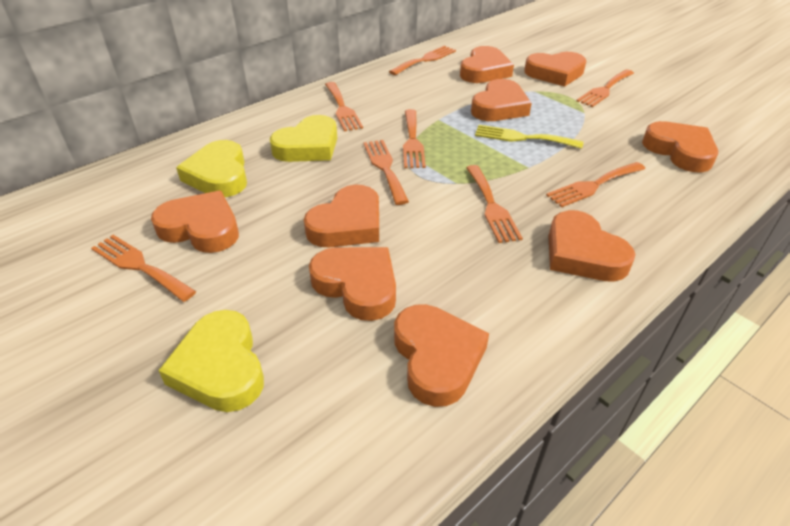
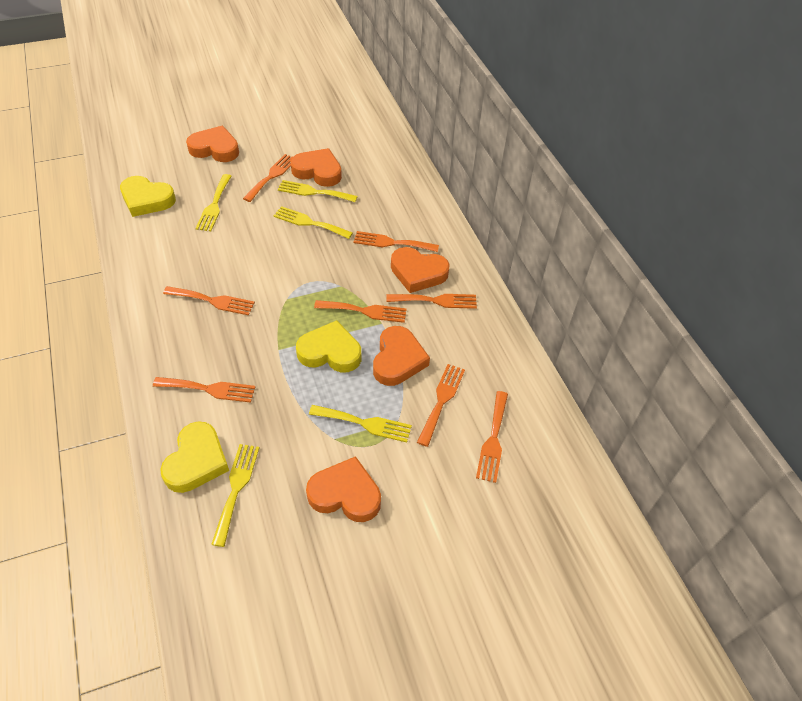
orange heart: [151,191,239,253] [304,185,379,247] [309,247,396,321] [394,304,489,407] [460,46,514,83] [471,79,532,121] [524,52,586,87] [549,210,635,282] [642,121,718,172] = 9 -> [186,126,239,162] [290,148,342,187] [306,456,381,522] [373,326,430,386] [391,247,450,293] = 5
yellow fork: [475,125,583,149] = 1 -> [195,174,232,231] [211,444,259,547] [274,206,353,239] [278,180,358,202] [309,405,412,443] = 5

